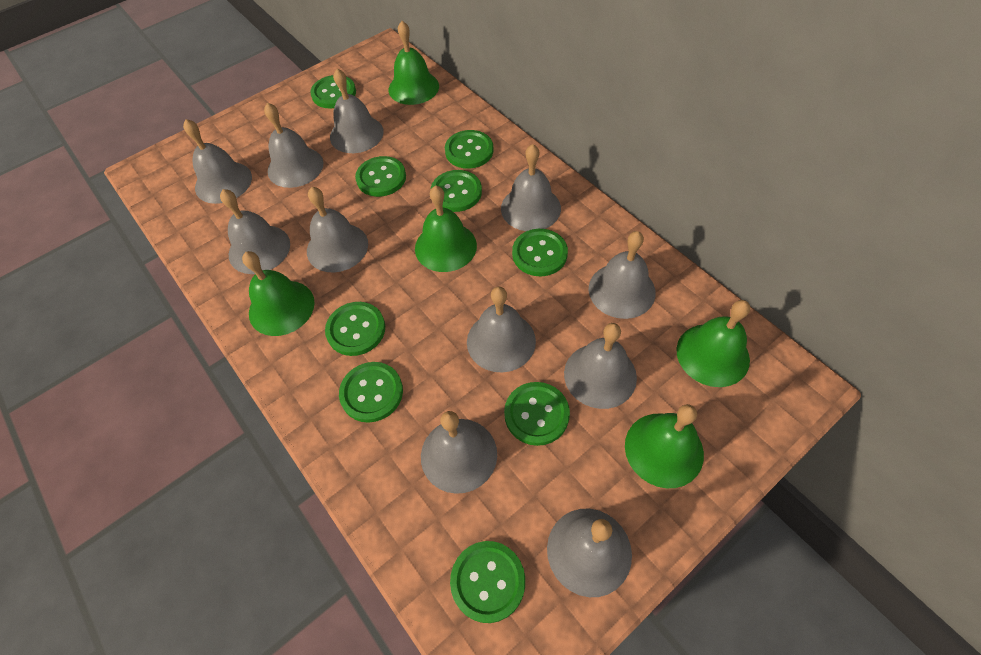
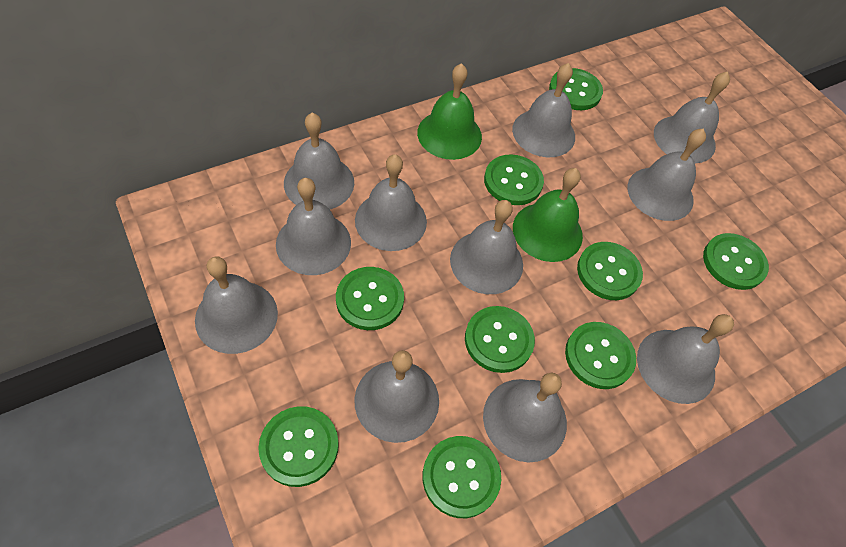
green bell: [242,251,315,336] [389,21,439,105] [415,185,477,272] [625,404,704,488] [676,300,750,387] = 5 -> [417,63,482,160] [513,168,583,262] = 2

